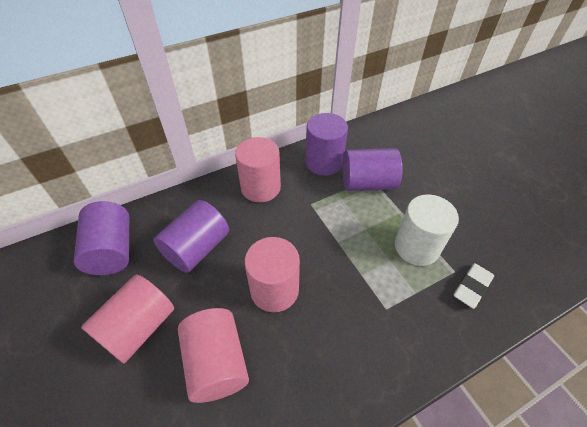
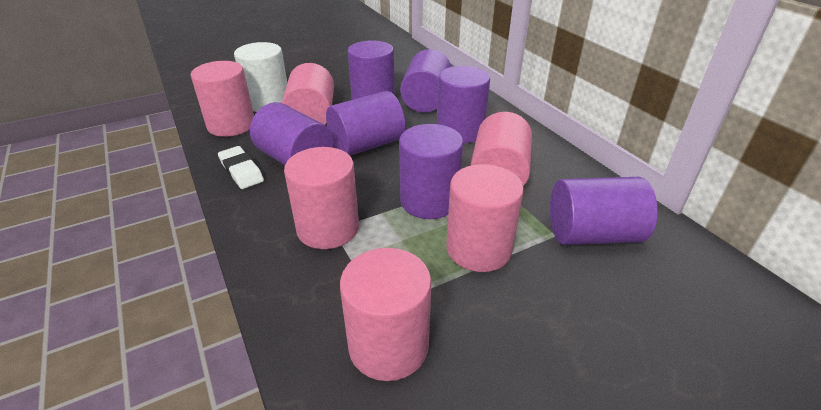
pink cylinder: [81,274,174,363] [178,308,249,403] [235,137,281,202] [245,237,300,312] = 4 -> [191,61,254,137] [282,63,334,125] [284,147,359,249] [340,248,431,381] [446,164,524,272] [470,112,532,186] = 6
purple cylinder: [74,201,129,275] [153,200,229,273] [305,113,348,176] [343,148,402,191] = 4 -> [250,102,334,165] [326,91,405,156] [348,40,395,100] [399,124,463,219] [400,49,451,113] [437,66,490,143] [550,177,658,245] = 7

